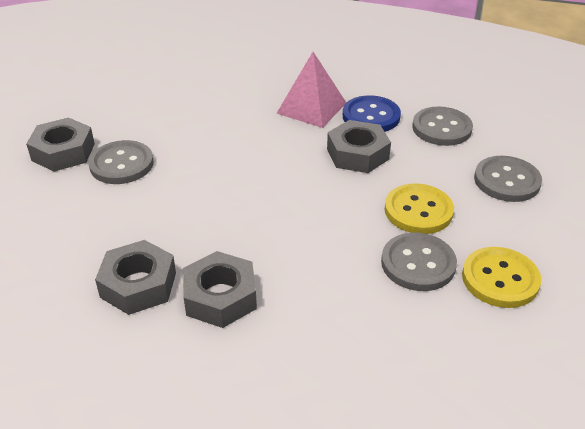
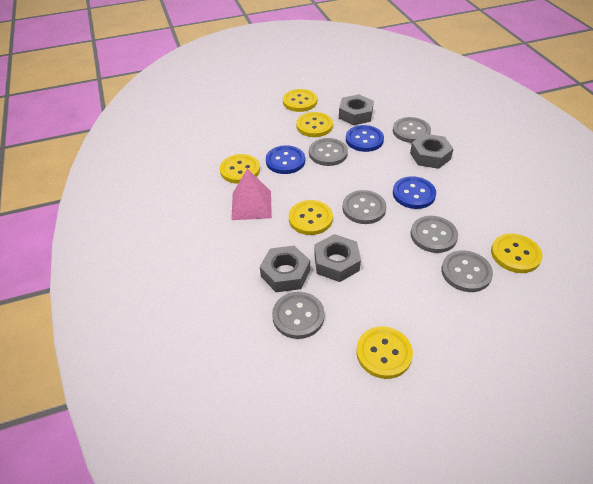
blue button: [343,95,401,132] = 1 -> [266,145,305,174] [346,125,384,152] [393,176,436,209] = 3
grey button: [89,140,154,184] [381,232,457,291] [412,106,473,146] [474,156,542,202] = 4 -> [272,292,325,339] [309,138,348,166] [342,190,386,224] [393,117,431,143] [411,216,458,253] [441,250,493,292] = 6
yellow button: [385,184,454,234] [462,247,542,308] = 2 -> [220,154,260,184] [283,89,317,112] [289,200,333,235] [296,112,333,137] [356,326,413,379] [491,233,543,273] = 6

